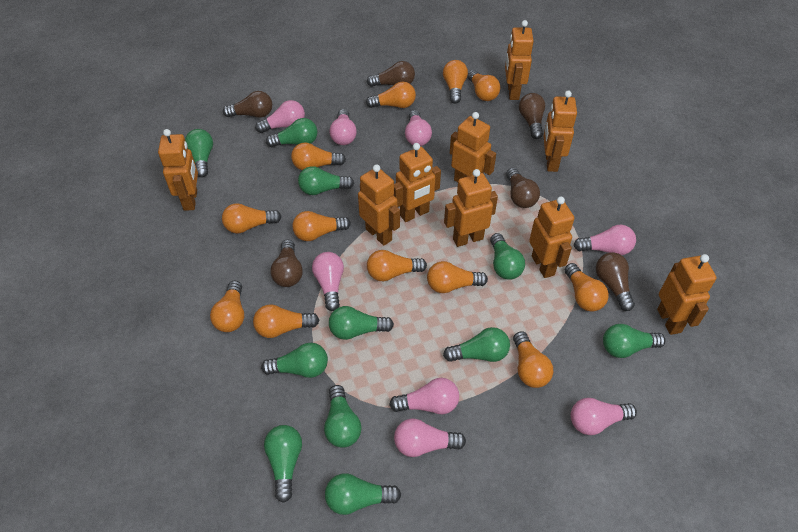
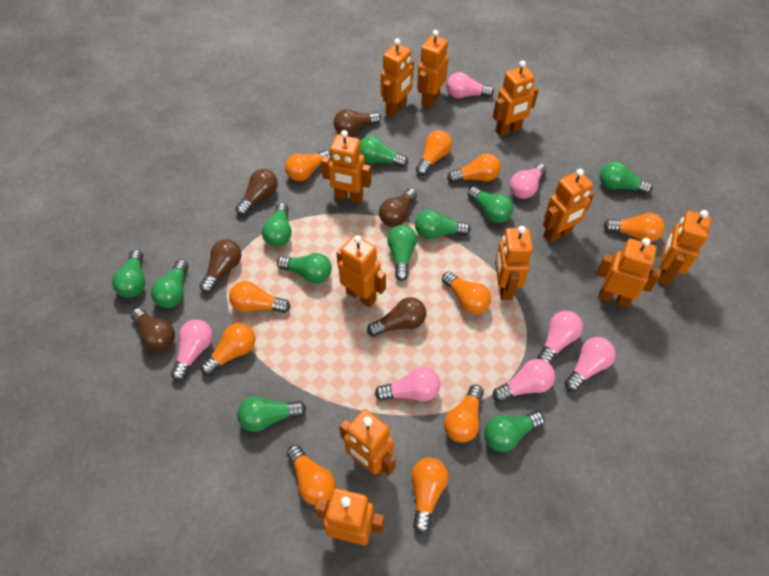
orange light bulb: [210,280,244,332] [222,203,282,233] [253,304,319,338] [291,143,346,170] [292,211,351,241] [366,82,416,108] [367,250,427,281] [427,261,488,293] [443,60,468,104] [467,70,500,101] [513,331,553,388] [564,263,609,312] = 12 -> [201,323,255,375] [229,281,291,313] [285,150,331,181] [287,445,336,505] [411,457,448,534] [416,130,452,175] [442,272,491,314] [444,385,484,443] [447,154,501,183] [603,213,665,242] = 10
orange robot: [158,129,198,211] [358,164,400,246] [394,143,441,222] [444,169,498,247] [450,112,496,182] [505,20,534,100] [529,196,574,278] [544,90,577,172] [657,254,717,335] = 9 -> [315,488,385,545] [321,130,371,204] [337,235,386,307] [339,409,396,477] [381,38,414,117] [417,30,448,109] [493,60,539,137] [495,226,533,300] [543,169,594,243] [596,238,661,308] [658,210,711,285] = 11
pink light bulb: [255,100,305,133] [312,252,344,311] [330,109,357,145] [389,378,459,414] [394,419,466,457] [405,110,432,146] [571,398,637,435] [573,225,636,255] = 8 -> [171,319,213,381] [375,367,440,401] [446,72,494,98] [493,359,555,402] [510,163,547,199] [537,311,583,364] [565,337,616,391] = 7

